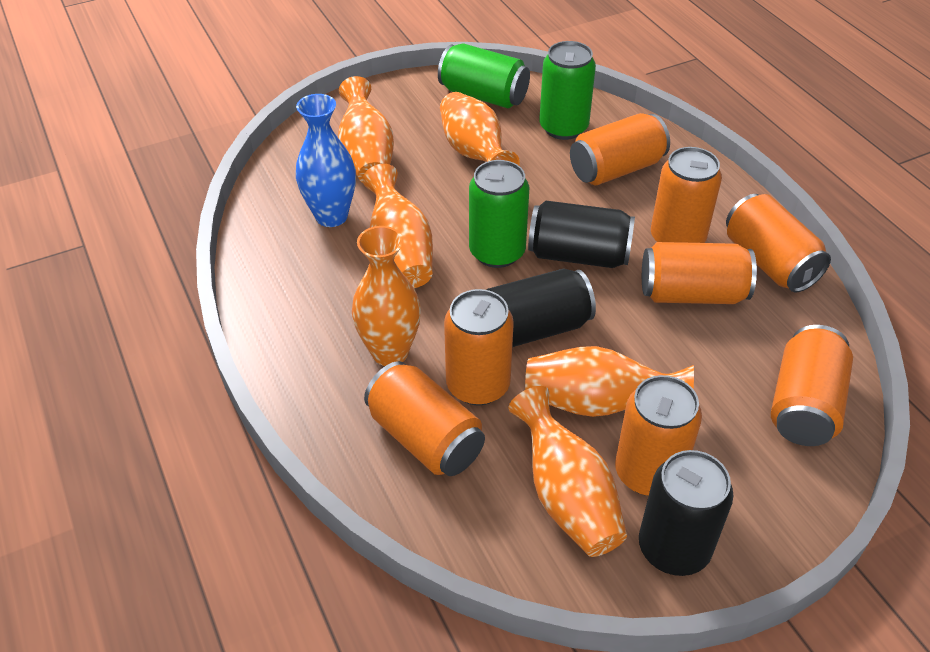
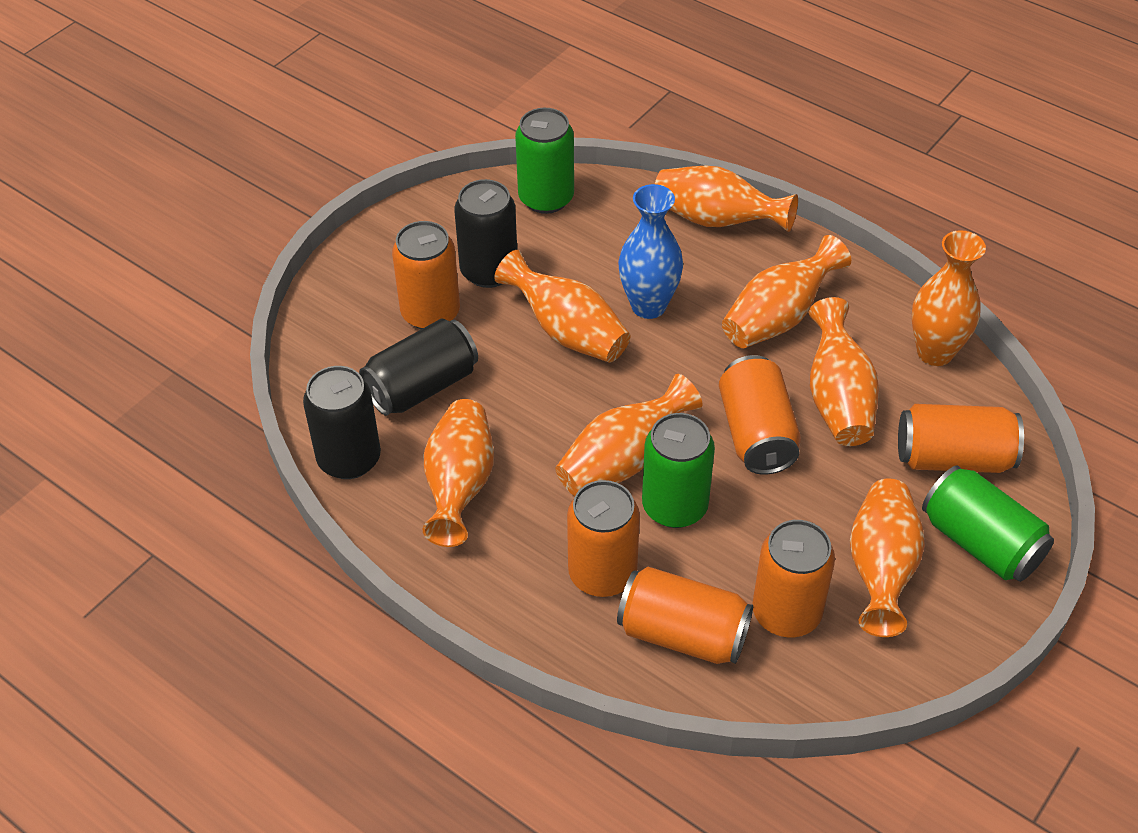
orange can: [364,361,485,476] [444,289,514,406] [570,113,670,185] [615,375,702,496] [642,242,757,304] [651,147,722,243] [726,194,831,292] [771,325,853,446] = 8 -> [392,221,460,329] [567,480,640,597] [617,567,753,664] [719,355,801,475] [752,520,835,637] [898,404,1024,473] = 6
orange vase: [338,76,394,183] [352,226,421,366] [363,164,433,288] [440,92,520,165] [508,386,627,557] [525,346,694,417] = 6 -> [422,399,494,547] [494,250,630,363] [555,374,702,496] [655,166,798,232] [722,235,851,348] [809,297,879,446] [850,479,925,637] [912,230,986,366] = 8

